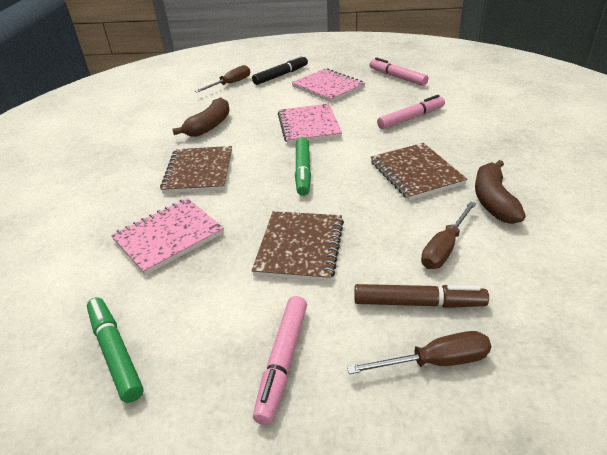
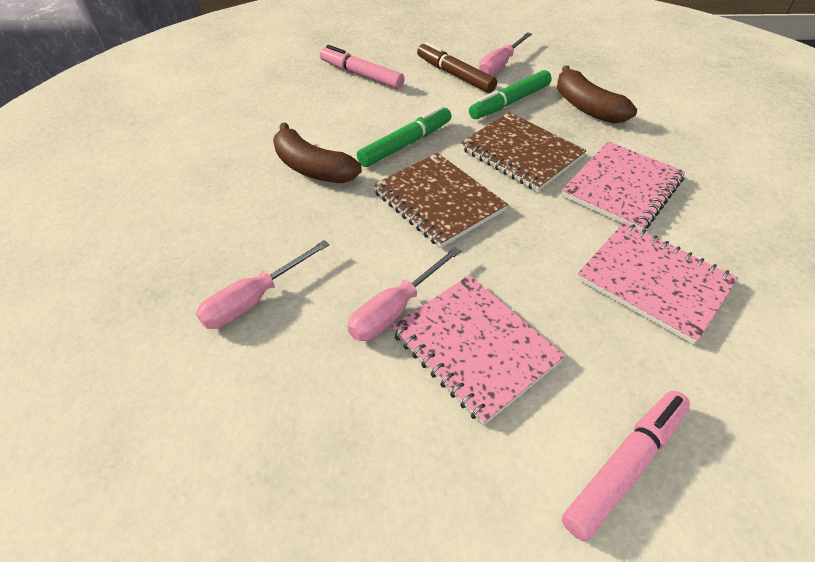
black marker: [252,55,308,85] = 1 -> none = 0
brown notebook: [160,146,232,194] [251,211,344,282] [371,143,467,200] = 3 -> [373,153,508,248] [460,112,587,192] = 2
brown screwdriver: [195,65,250,92] [347,331,491,374] [421,201,476,269] = 3 -> none = 0
pink marker: [253,296,307,425] [370,57,428,86] [377,95,445,129] = 3 -> [320,45,405,89] [562,391,690,541] = 2
pink screwdriver: none = 0 -> [196,240,329,329] [347,247,461,341] [479,32,532,75] = 3

